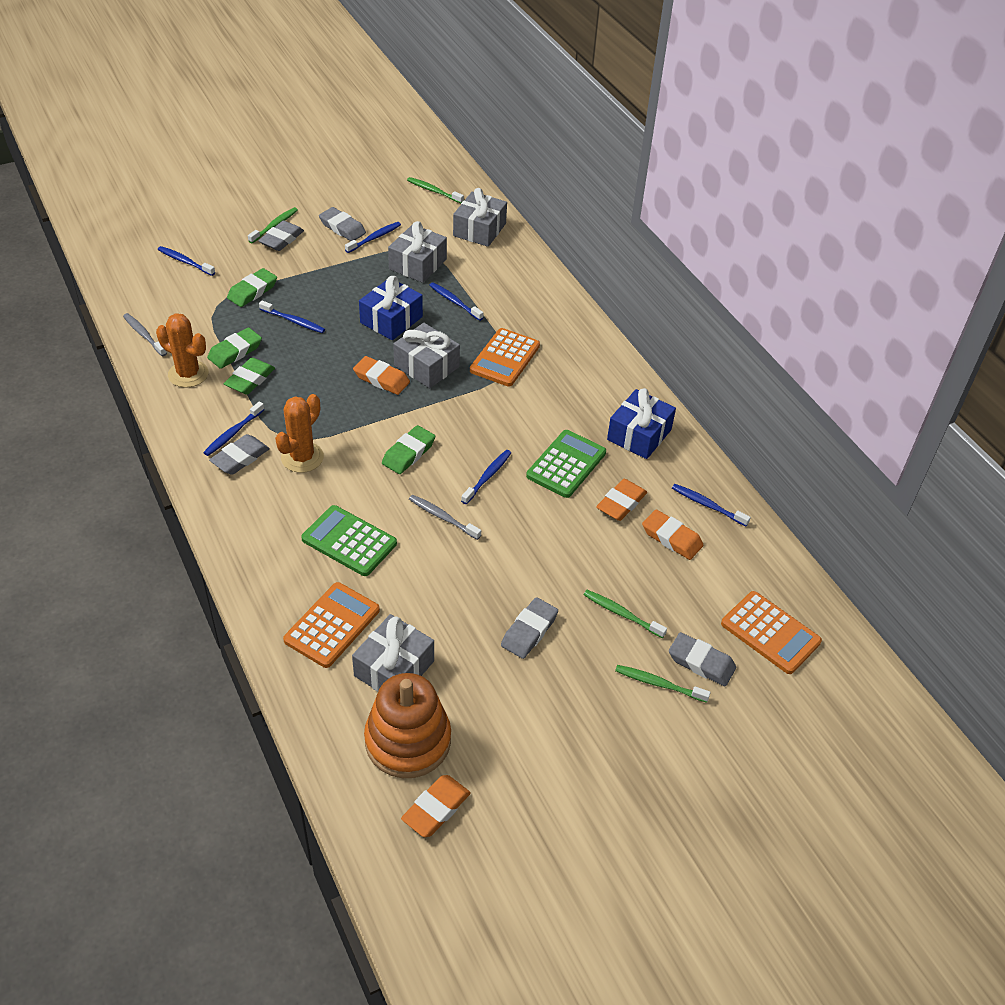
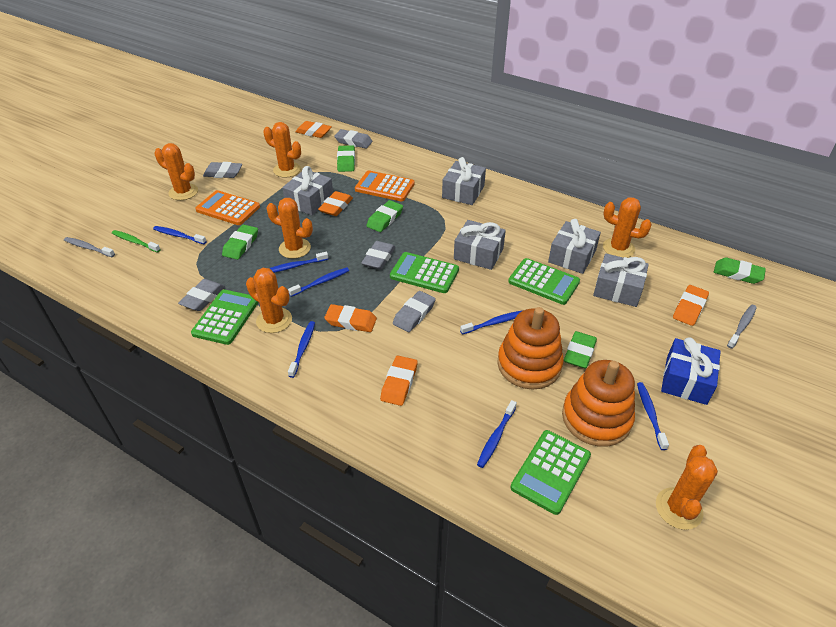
blue gift: [359,276,423,340] [607,388,676,459] = 2 -> [661,337,721,405] = 1
green calculator: [301,505,397,576] [526,430,606,498] = 2 -> [191,289,259,345] [390,252,459,293] [508,258,580,305] [510,430,591,515] = 4
green eraser: [207,327,262,369] [224,358,275,395] [227,268,277,307] [382,425,435,474] = 4 -> [222,224,258,260] [337,145,355,172] [367,200,403,232] [564,331,597,369] [714,258,766,284] = 5
green toothbrush: [248,207,298,243] [407,177,464,203] [584,590,667,638] [615,665,711,703] = 4 -> [112,230,161,253] = 1
grey gift: [352,614,434,692] [388,221,447,283] [393,323,460,388] [453,188,507,247] = 4 -> [282,166,333,215] [442,157,486,205] [454,220,506,270] [548,219,601,274] [593,254,649,307] = 5
orange cactus: [156,313,209,388] [275,394,324,473] = 2 -> [154,143,198,200] [246,268,292,333] [263,122,301,178] [267,198,313,259] [603,197,652,258] [656,445,718,530] = 6
orange calculator: [283,582,380,668] [470,328,540,387] [721,591,822,674] = 3 -> [195,190,260,225] [355,171,415,201] = 2
orange eraser: [353,356,410,395] [401,775,471,837] [596,479,647,521] [642,509,703,560] = 4 -> [296,121,332,138] [318,191,353,216] [324,304,377,332] [380,356,418,406] [673,285,709,326] = 5
orange stacking toy: [364,673,451,778] = 1 -> [497,307,564,389] [562,360,635,447] = 2

